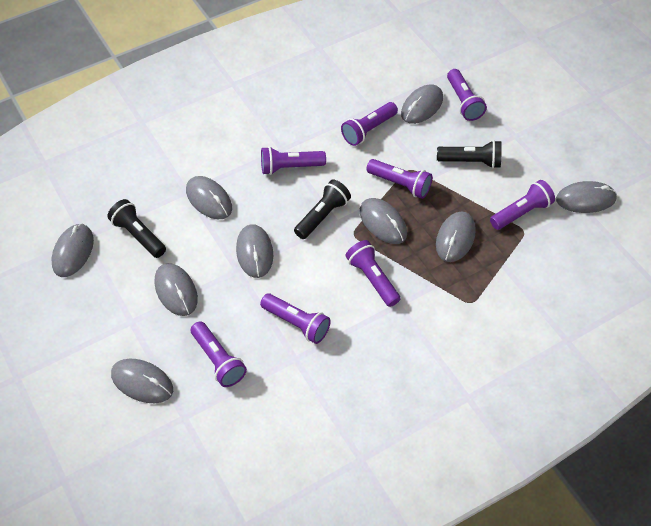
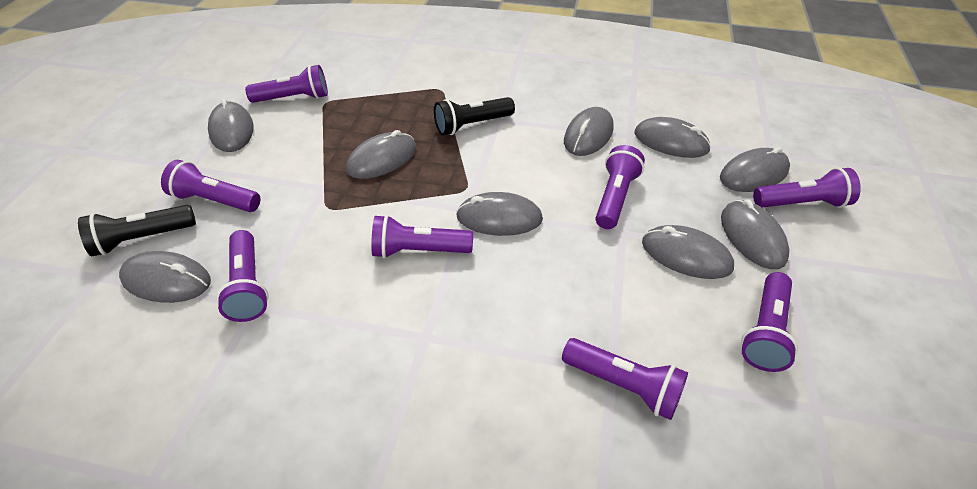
black flashlight: [107,199,166,258] [294,179,351,239] [437,140,502,168] = 3 -> [78,205,196,256] [434,97,515,135] = 2

